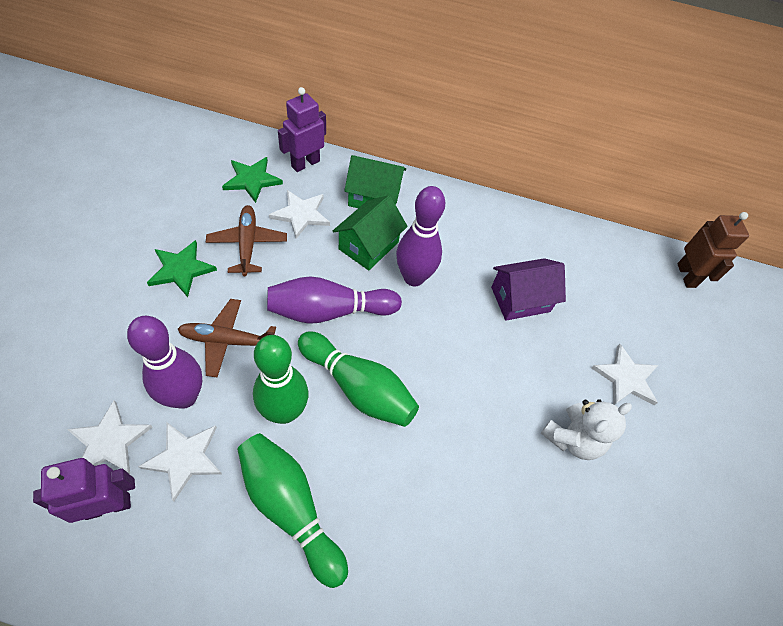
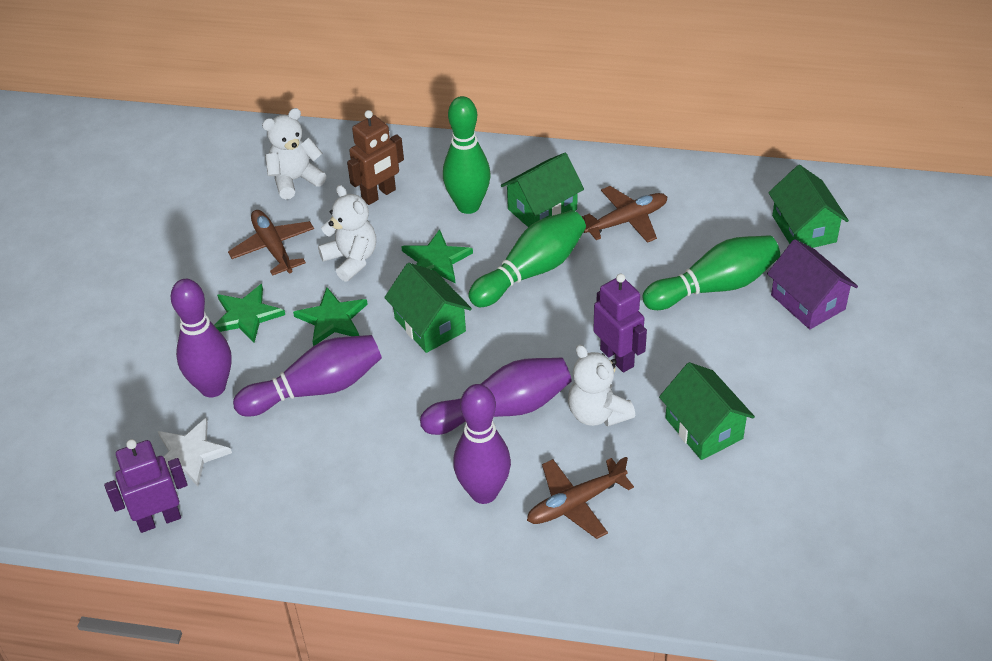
brown plane: [178,299,276,377] [206,205,287,276] = 2 -> [228,210,314,276] [527,457,634,539] [581,186,667,243] = 3
green house: [333,195,408,270] [344,155,406,208] = 2 -> [384,263,472,353] [501,153,584,227] [659,362,755,460] [768,165,849,248] = 4
green star: [147,240,217,297] [222,157,283,203] = 2 -> [214,284,285,343] [293,287,368,346] [401,229,473,283] = 3
purple bowling pin: [127,316,202,409] [267,276,402,324] [396,186,446,286] = 3 -> [171,279,232,397] [233,335,382,417] [420,358,572,435] [453,384,511,504] = 4
white star: [67,401,153,474] [138,422,222,501] [269,190,330,239] [592,344,658,405] = 4 -> [158,418,232,486] = 1
white teddy bear: [541,399,632,460] = 1 -> [262,108,327,199] [318,185,376,282] [568,344,635,427] = 3

